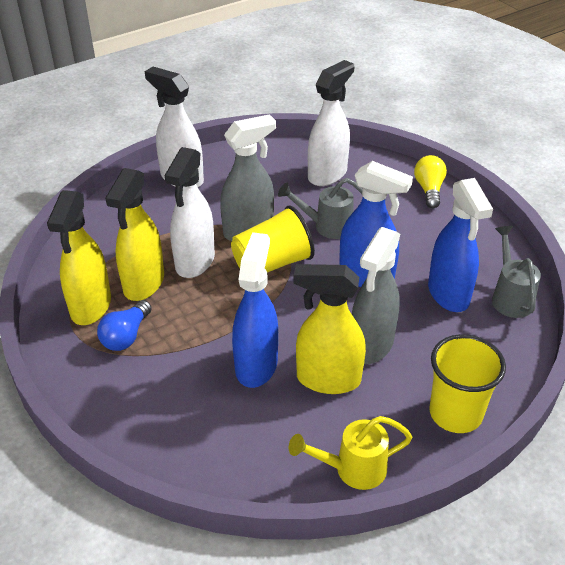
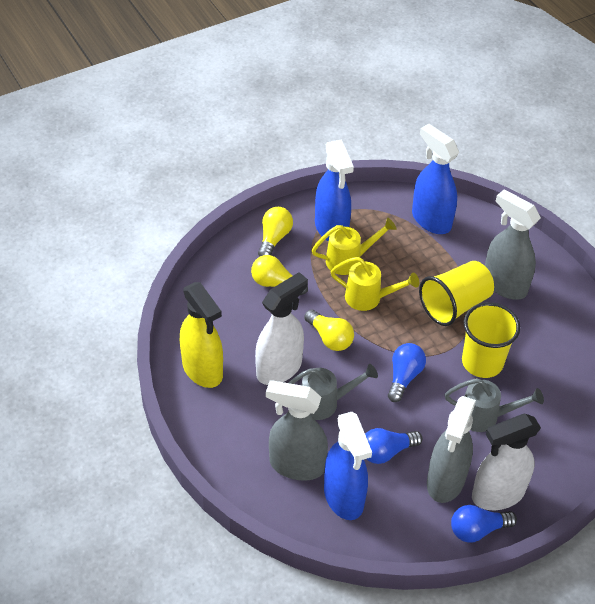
blue light bulb: [97,300,152,351] = 1 -> [365,428,423,464] [388,343,426,402] [451,505,517,543] = 3
grey spray bottle: [220,114,276,241] [352,227,400,364] = 2 -> [266,381,328,481] [427,396,476,503] [485,189,541,300] = 3
white spray bottle: [145,67,204,187] [165,147,215,278] [308,60,354,186] = 3 -> [255,272,308,385] [472,414,541,510] = 2
yellow light bulb: [414,155,447,208] = 1 -> [251,255,308,295] [258,207,293,257] [304,309,354,351] = 3
yellow spray bottle: [47,190,111,325] [105,168,164,301] [294,264,366,394] = 3 -> [180,282,223,388] = 1
yellow watering can: [289,416,412,490] = 1 -> [312,218,397,275] [331,257,419,311] = 2

